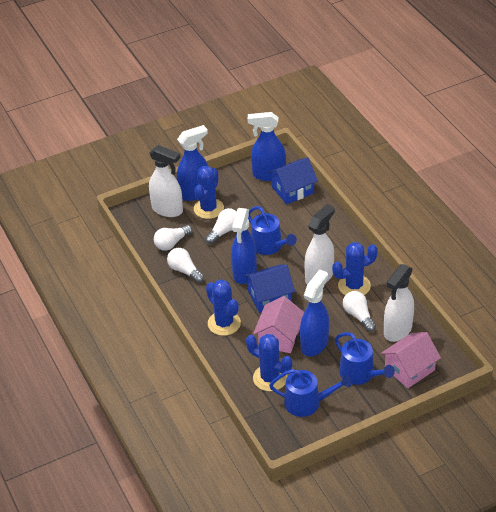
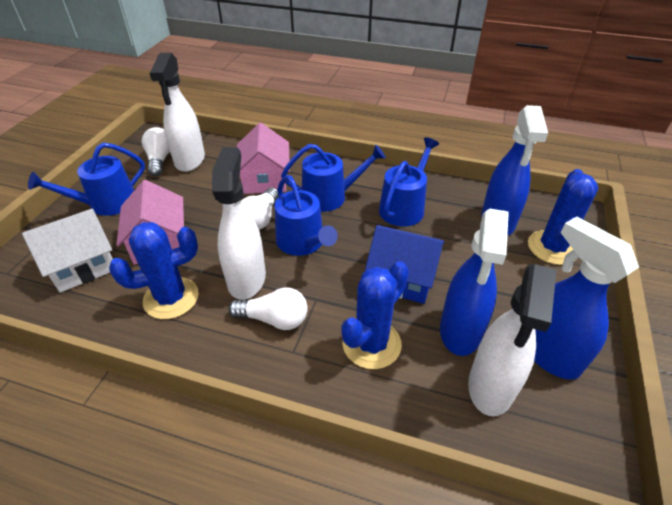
blue cactus: [194,166,224,219] [206,279,241,336] [246,334,292,391] [332,242,378,295] = 4 -> [109,222,199,319] [341,261,409,369] [528,169,598,265] = 3
blue house: [244,265,295,313] [268,157,318,204] = 2 -> [365,225,445,304] = 1
blue spray bottle: [177,125,208,201] [231,208,257,284] [248,112,286,181] [300,269,329,357] = 4 -> [440,209,509,356] [481,105,548,236] [534,217,639,380] = 3
blue watering can: [248,206,297,255] [269,369,351,417] [335,332,395,385] = 3 -> [28,142,145,216] [275,175,338,256] [281,144,386,212] [379,137,439,226] = 4
white house: none = 0 -> [22,209,113,293] = 1
white light bulb: [154,225,192,251] [167,248,204,283] [205,208,237,244] [343,291,376,332] = 4 -> [142,127,170,176] [229,288,308,330] [241,187,279,230] = 3

